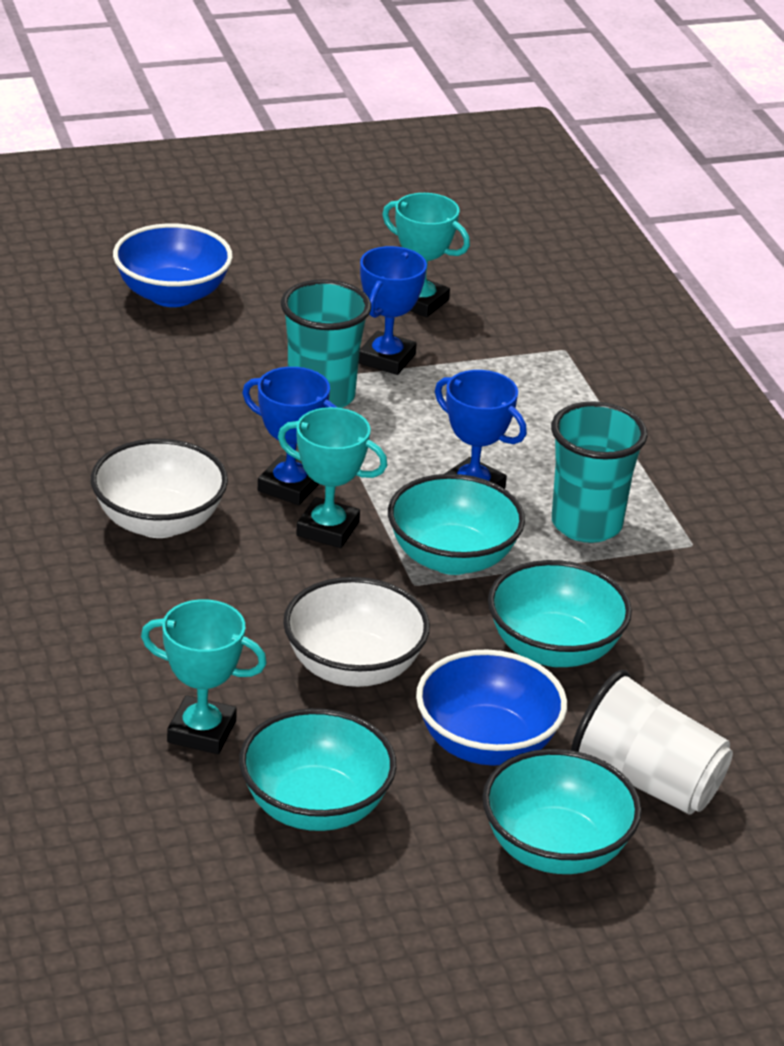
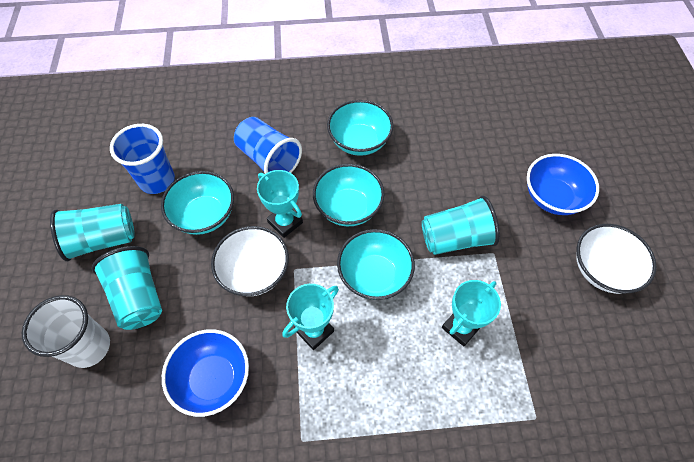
blue cup: none = 0 -> [110,124,175,194] [234,117,302,174] = 2
blue trophy: [242,367,338,505] [359,246,427,375] [435,370,527,489] = 3 -> none = 0
turquoise cup: [281,279,371,408] [551,401,648,543] = 2 -> [50,204,135,261] [92,246,162,330] [422,195,500,255] = 3

